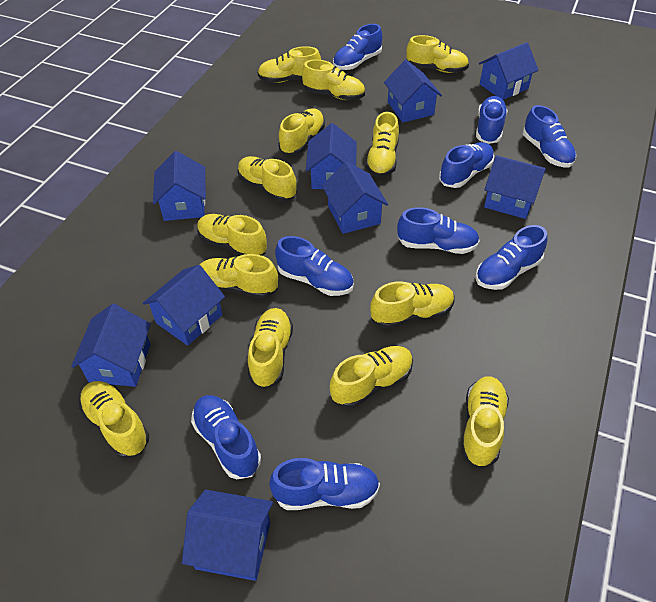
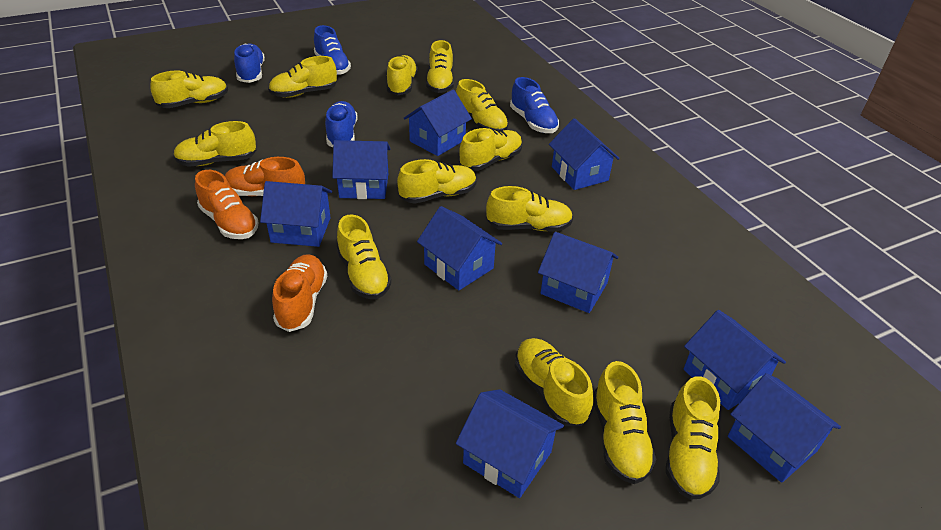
blue shoe: [191,395,261,479] [269,458,380,510] [275,236,354,296] [333,24,382,70] [397,207,480,254] [439,142,494,188] [476,96,508,144] [476,225,548,290] [523,105,576,167] = 9 -> [234,43,265,83] [314,25,351,75] [325,101,358,147] [510,77,559,133] = 4
orange shoe: none = 0 -> [195,170,258,239] [224,157,305,196] [272,254,327,332] = 3

